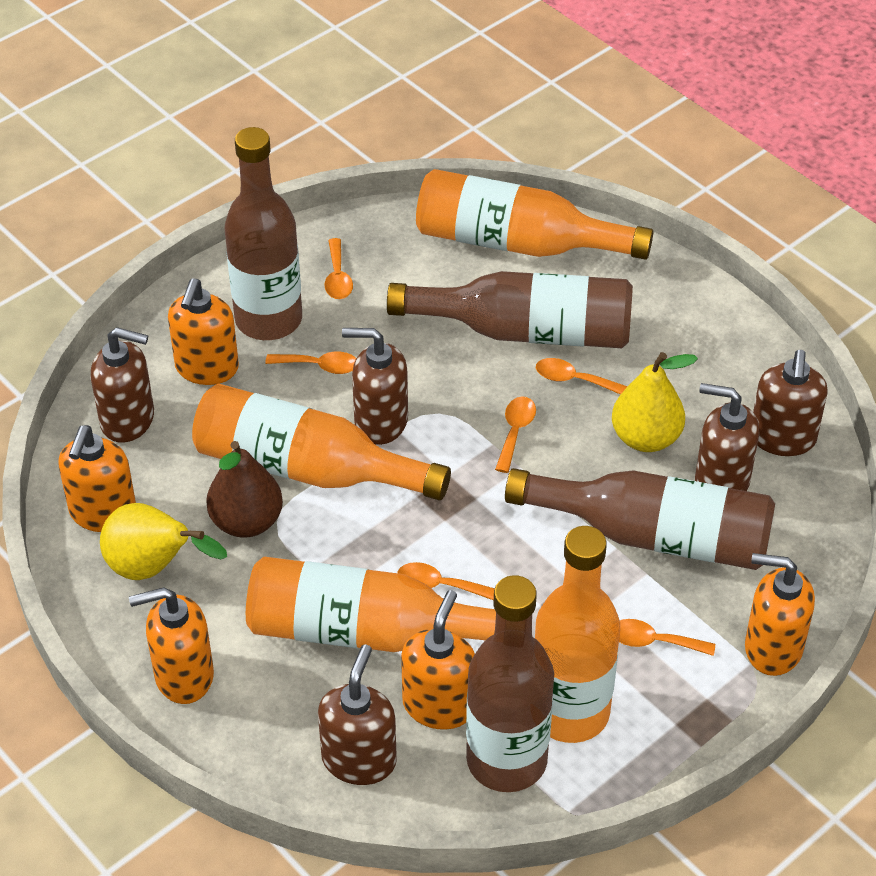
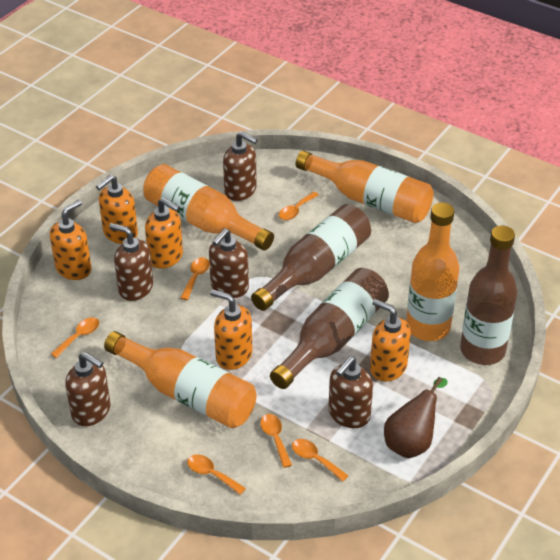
brown bottle: [225,127,302,340] [387,271,633,348] [466,575,554,792] [505,468,775,570] = 4 -> [251,204,371,311] [270,268,389,389] [460,226,517,365] = 3
yellow pear: [100,503,227,580] [612,352,698,452] = 2 -> none = 0

